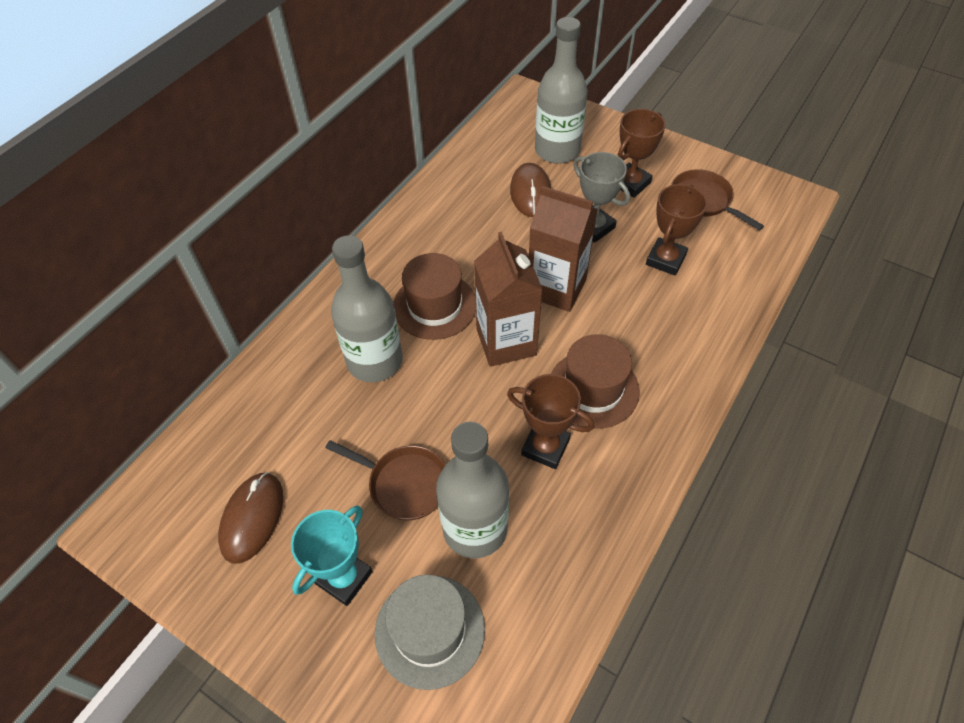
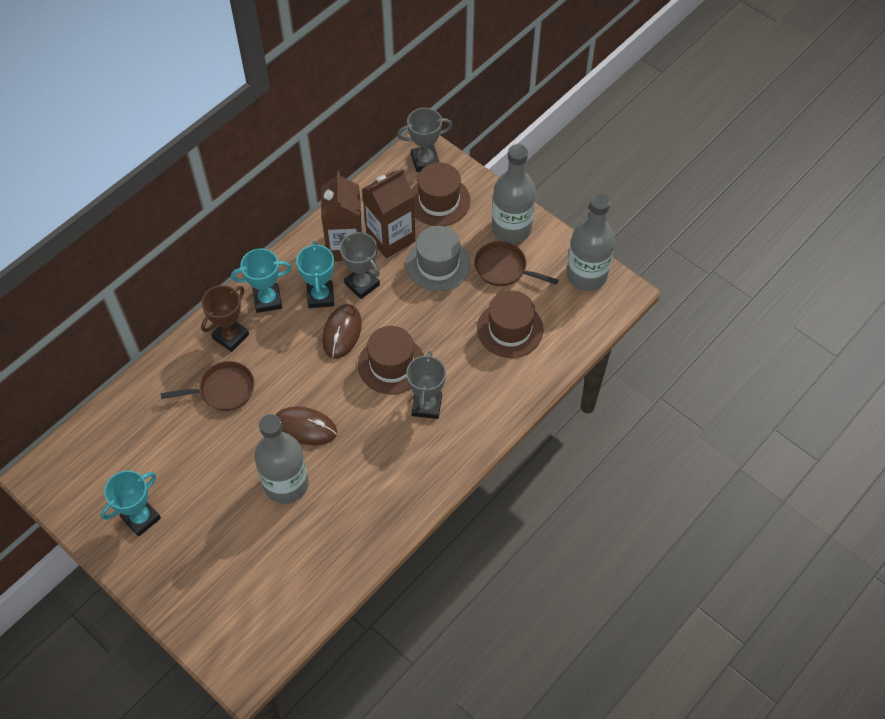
brown hat: [393,253,476,340] [551,334,640,429] = 2 -> [358,326,424,394] [411,162,471,226] [477,290,543,358] = 3
brown trophy: [507,374,594,469] [618,109,666,198] [646,184,707,276] = 3 -> [201,285,249,352] = 1
grey trophy: [573,152,630,243] = 1 -> [339,232,380,299] [397,108,452,172] [406,351,446,419] = 3
turquoise trophy: [291,505,373,606] = 1 -> [101,470,161,537] [231,248,292,313] [296,241,334,308] = 3

